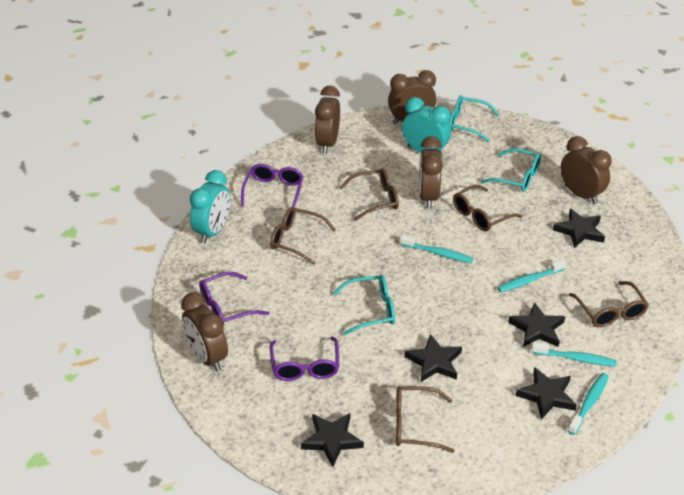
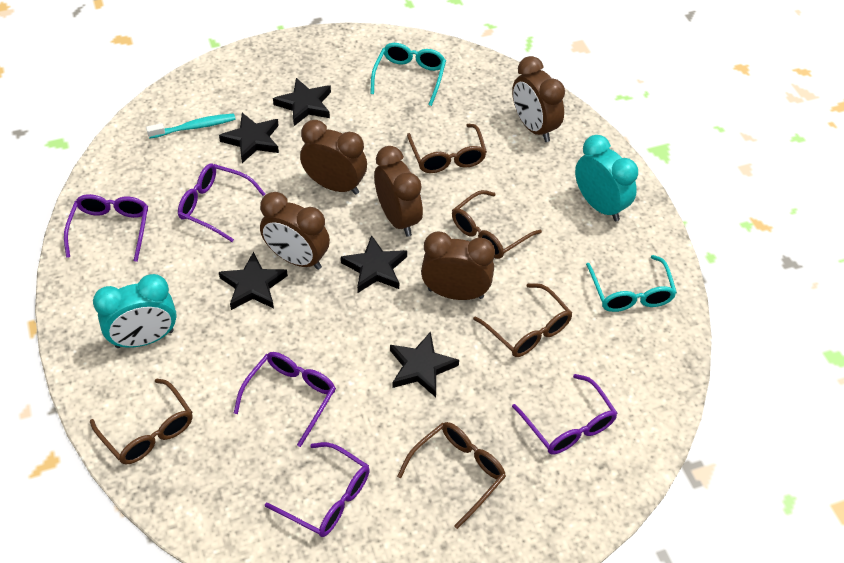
purple glasses: [199,272,269,324] [241,164,304,208] [270,336,339,381] = 3 -> [64,194,148,262] [178,163,265,242] [234,352,336,447] [265,442,370,537] [512,374,617,454] = 5
turquoise glasses: [333,275,395,335] [449,95,500,142] [481,148,541,192] = 3 -> [370,43,446,106] [586,255,677,312] = 2
turquoise toothbrush: [400,235,473,263] [497,259,567,293] [532,342,617,367] [568,373,609,435] = 4 -> [146,113,236,139] = 1

